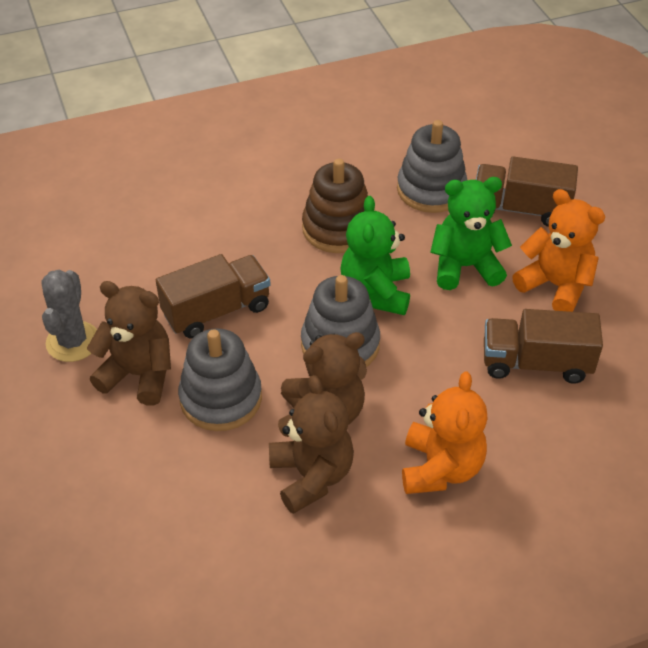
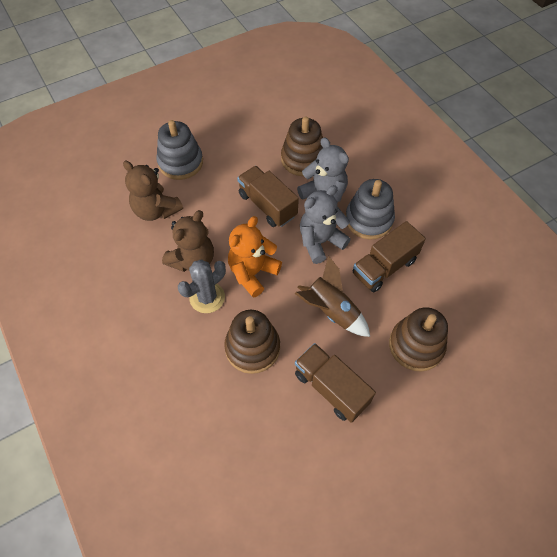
brown rocket: none = 0 -> [294,256,370,337] = 1
brown stacking toy: [302,159,368,253] = 1 -> [224,310,280,374] [281,117,323,176] [389,307,448,371] = 3
brown teddy bear: [87,281,171,406] [269,375,354,514] [281,332,367,425] = 3 -> [123,161,183,221] [162,210,214,272] = 2
green teddy bear: [340,196,410,315] [430,177,512,290] = 2 -> none = 0
grey stacking toy: [178,328,262,431] [301,275,380,367] [397,120,467,213] = 3 -> [157,120,203,180] [345,179,395,240] = 2
grey teddy bear: none = 0 -> [297,138,349,203] [300,185,351,264] = 2
orange teddy bear: [402,371,488,494] [512,189,605,312] = 2 -> [228,216,282,298] = 1

